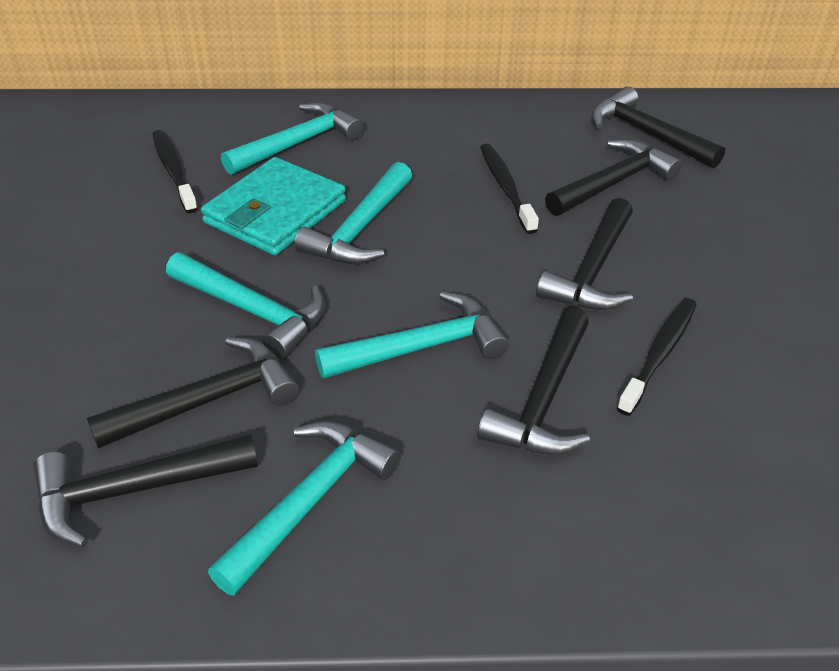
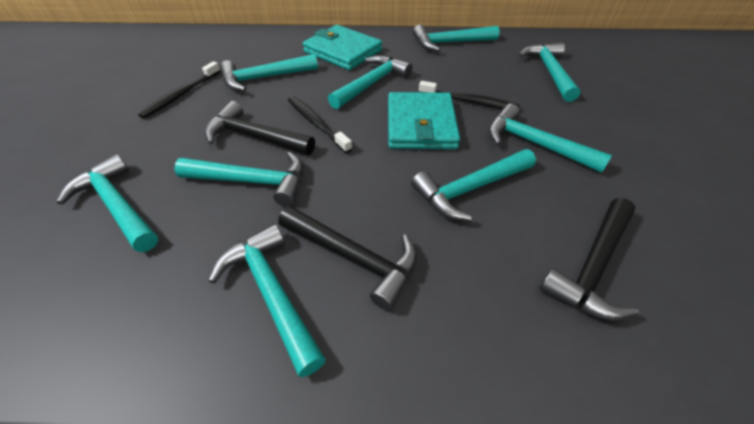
black hammer: [34,434,258,547] [87,337,299,449] [477,308,590,455] [536,198,633,311] [545,139,682,216] [592,86,725,168] = 6 -> [205,101,315,155] [278,206,417,311] [539,198,639,321] = 3
turquoise hammer: [166,252,325,359] [208,421,401,596] [221,102,364,175] [294,162,412,265] [315,292,509,379] = 5 -> [57,154,158,252] [174,152,304,207] [209,224,326,378] [220,54,318,91] [328,55,413,109] [411,149,536,221] [413,25,500,51] [488,104,612,173] [519,42,581,102] = 9
turquoise wallet: [201,157,346,255] = 1 -> [303,25,382,70] [388,92,460,149] = 2

